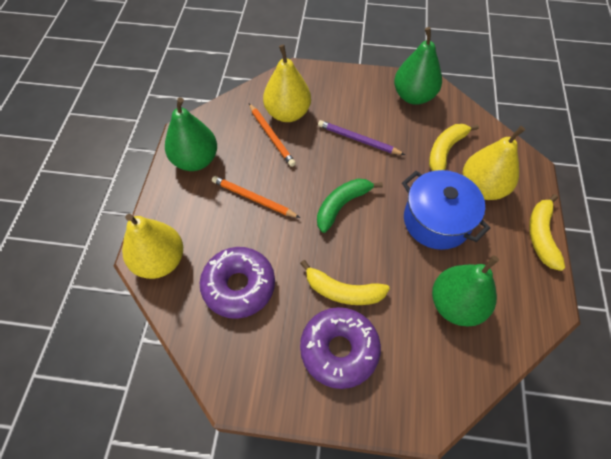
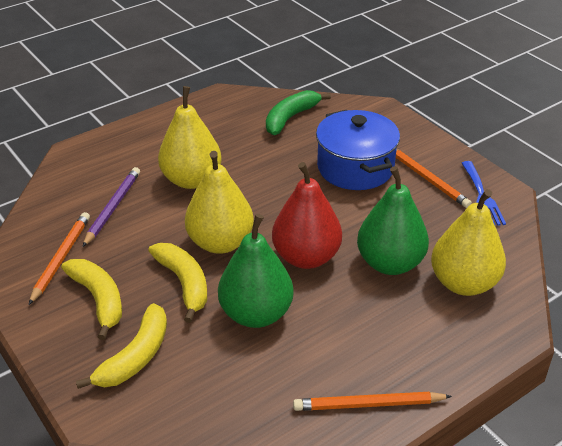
blue fork: none = 0 -> [462,161,506,226] = 1
green pear: [165,97,217,171] [394,27,442,105] [432,255,499,326] = 3 -> [218,214,294,328] [357,166,429,275] = 2
orange pencil: [212,176,300,218] [249,103,296,167] = 2 -> [29,212,90,305] [293,392,452,411] [396,149,472,208] = 3
purple donut: [200,247,275,319] [300,307,381,389] = 2 -> none = 0
red pear: none = 0 -> [272,162,342,269] = 1

